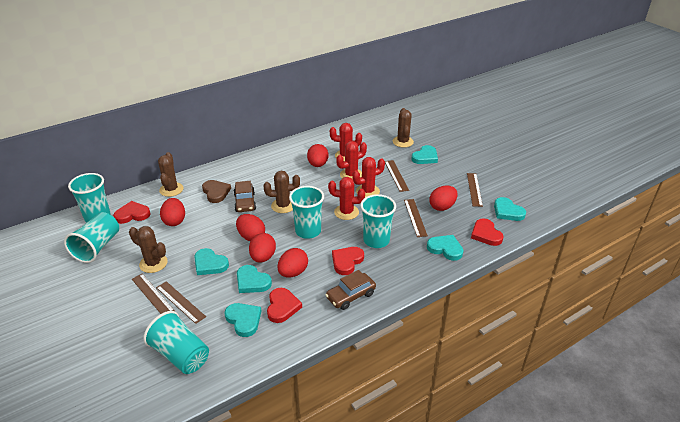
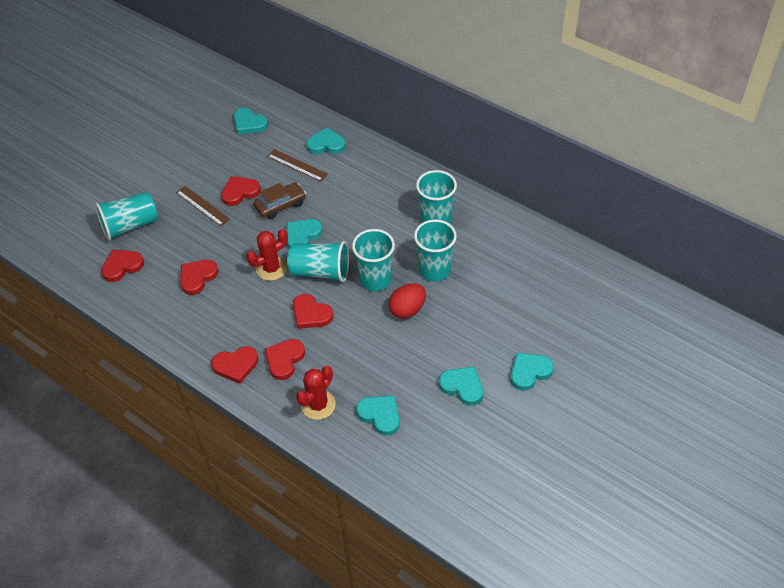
brown cactus: [129,226,168,273] [158,152,184,197] [263,171,300,213] [393,108,414,148] = 4 -> none = 0
brown car: [234,181,256,212] [325,270,376,310] = 2 -> [254,183,306,219] = 1
brown heart: [202,180,231,203] = 1 -> none = 0
brown ruler: [132,274,175,314] [156,281,206,324] [385,160,409,192] [404,199,428,237] [467,173,483,207] = 5 -> [176,186,230,226] [267,149,328,181] = 2
red cactus: [328,177,365,220] [330,123,362,161] [336,141,367,179] [352,157,385,198] = 4 -> [246,229,288,281] [296,365,336,420] = 2
red egg: [160,198,185,226] [236,214,265,241] [249,233,276,263] [278,248,308,277] [307,144,328,167] [430,185,457,211] = 6 -> [389,283,426,319] = 1
red heart: [113,201,151,224] [267,288,302,323] [332,247,364,275] [471,218,504,246] = 4 -> [101,249,144,282] [180,260,218,295] [211,346,258,384] [221,176,261,206] [265,339,305,380] [293,294,333,329] = 6

